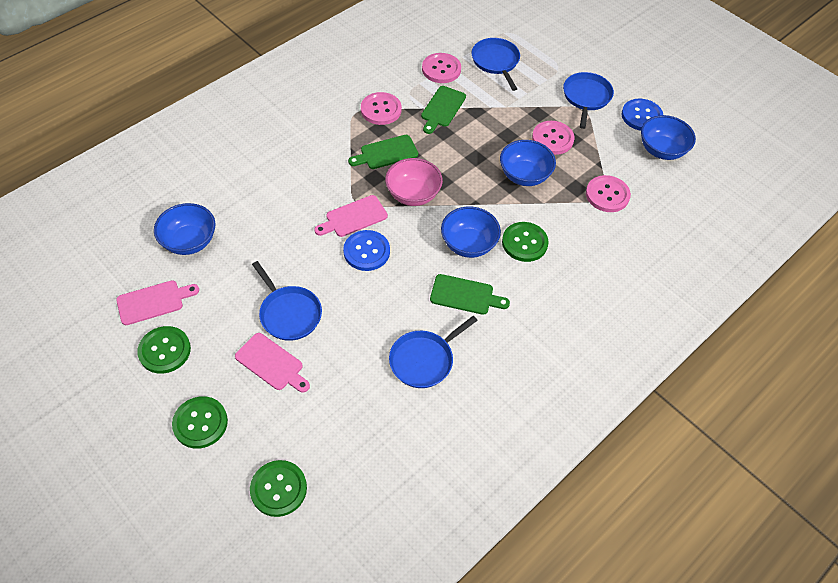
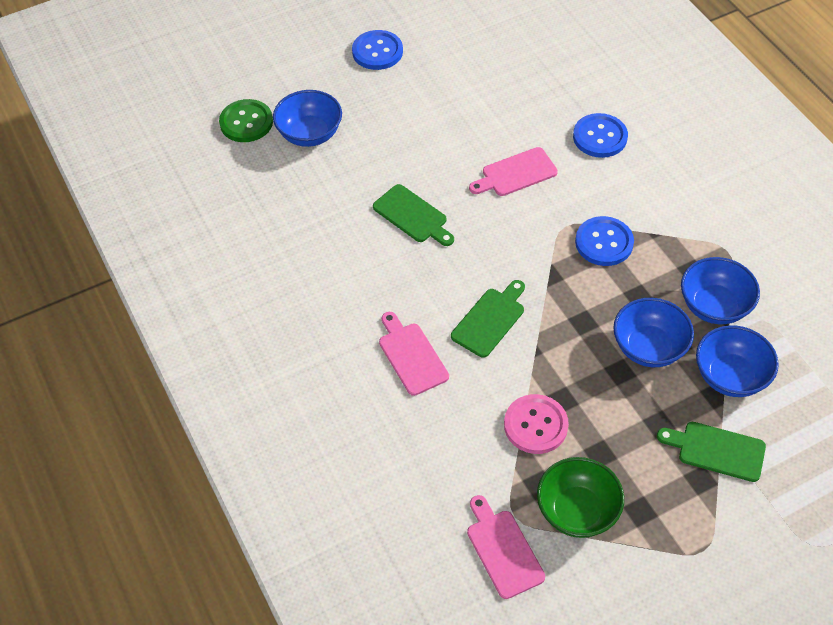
blue button: [343,230,390,271] [621,99,663,131] = 2 -> [352,30,403,70] [573,113,628,158] [575,216,634,266] = 3
blue pan: [252,261,322,341] [389,316,478,388] [472,38,520,91] [563,72,614,129] = 4 -> none = 0
green bowl: none = 0 -> [537,457,624,538] = 1
green button: [137,326,191,374] [172,396,228,449] [250,460,307,517] [502,222,549,262] = 4 -> [219,99,273,142] = 1
pink bowl: [385,158,443,206] = 1 -> none = 0
pink button: [361,92,402,125] [422,53,461,83] [532,121,574,155] [586,175,631,212] = 4 -> [504,394,569,454] = 1

